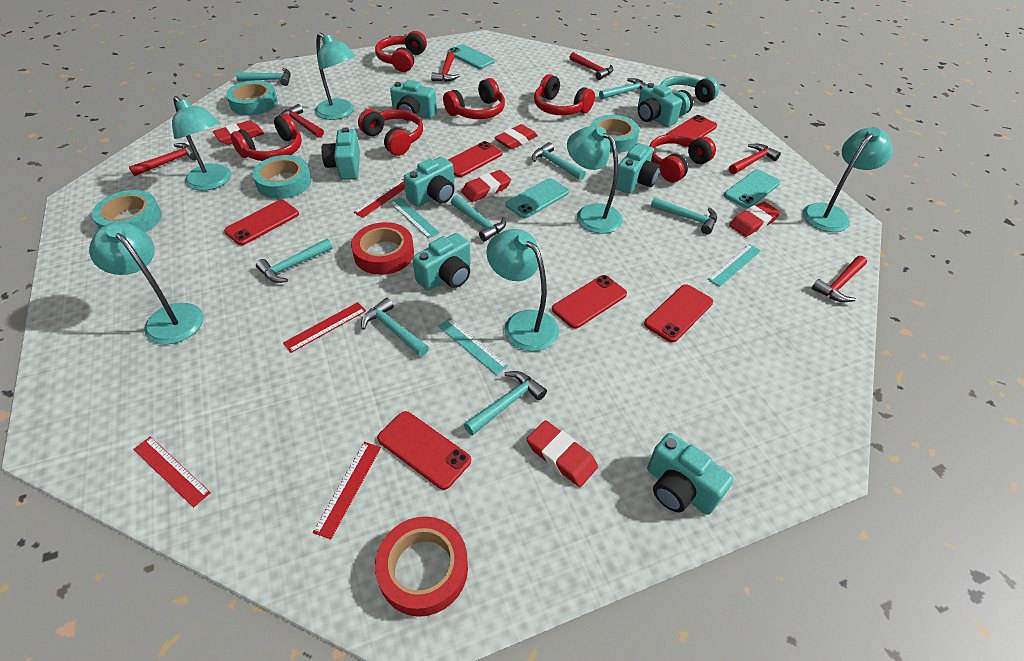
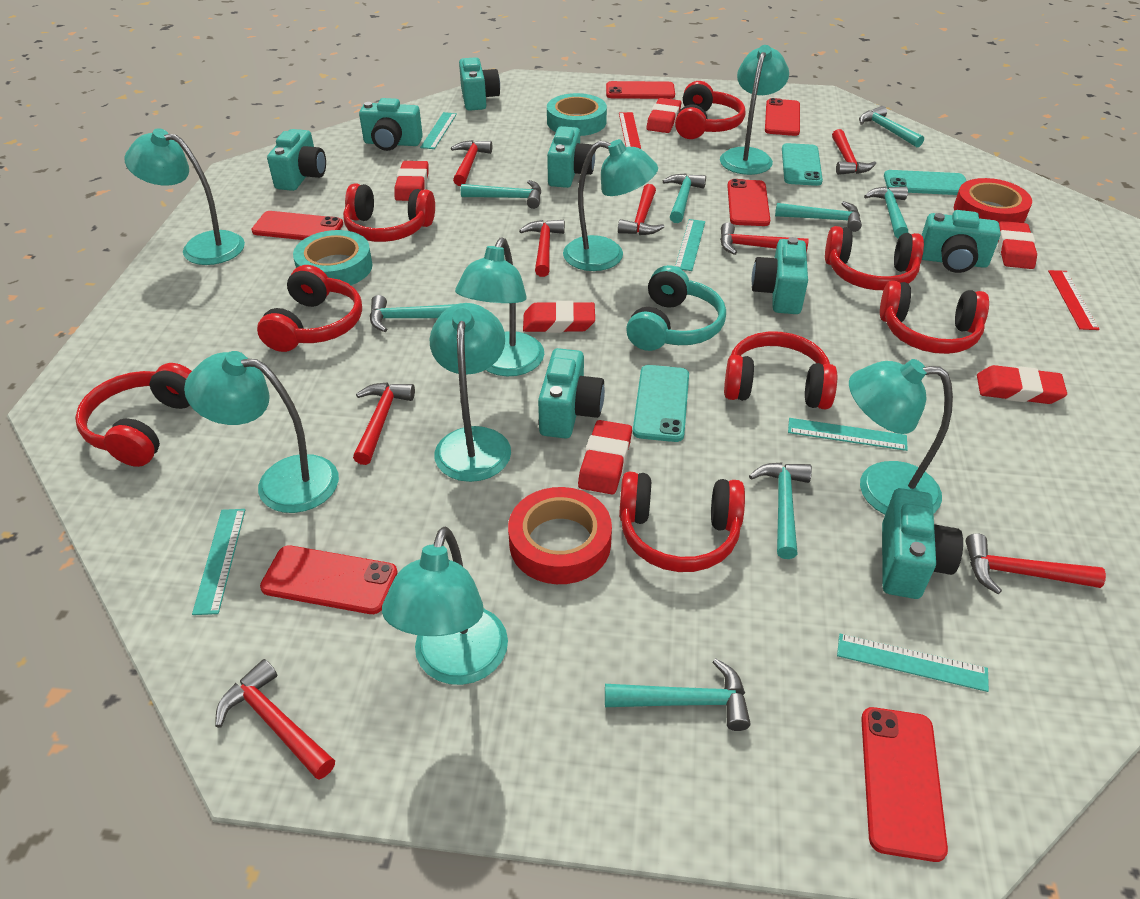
red eraser: [213,121,264,145] [461,170,511,202] [495,124,538,149] [527,420,598,487] [729,202,781,237] = 5 -> [394,161,429,201] [523,301,595,333] [578,420,632,494] [647,98,681,133] [977,365,1067,404] [998,221,1037,269] = 6
red hammer: [129,143,199,176] [279,104,324,138] [431,52,460,82] [569,52,614,80] [729,144,781,174] [812,256,867,302] = 6 -> [215,659,335,780] [353,383,415,465] [451,140,492,186] [519,220,565,277] [618,184,664,235] [720,222,808,255] [832,129,876,175] [965,533,1106,594] = 8
red headphones: [231,114,302,161] [358,109,423,156] [375,31,427,72] [443,78,505,119] [534,74,595,115] [649,134,716,182] = 6 -> [75,363,192,467] [257,265,362,352] [343,183,435,242] [619,472,745,572] [675,81,745,139] [724,332,837,410] [825,226,924,290] [880,281,989,354] = 8
red ruler: [133,437,211,507] [283,302,366,353] [313,442,381,539] [354,179,405,218] = 4 -> [619,112,641,149] [1048,270,1099,330] = 2
turquoise camera: [321,127,360,180] [390,80,437,120] [404,157,454,207] [413,233,471,291] [616,143,660,194] [637,83,682,127] [647,433,733,515] = 7 -> [267,129,326,191] [359,98,423,151] [459,57,500,111] [538,348,605,439] [547,126,595,188] [752,237,808,314] [882,488,963,599] [922,210,1001,273] = 8
turquoise lamp: [89,222,203,345] [172,96,231,191] [315,33,355,120] [486,229,559,351] [567,126,623,234] [803,127,893,232] = 6 -> [125,128,245,265] [184,351,339,513] [382,526,508,685] [429,303,511,482] [455,237,544,377] [563,139,658,271] [720,45,789,175] [849,359,953,515] = 8
turquoise ruler: [389,197,440,239] [438,318,508,375] [708,244,761,287] = 3 -> [192,509,245,615] [420,112,457,149] [675,219,705,271] [788,418,908,451] [837,634,989,692] = 5
turquoise tape: [92,190,162,233] [226,80,278,115] [252,155,312,199] [591,115,640,153] = 4 -> [293,230,373,285] [547,93,607,136] = 2

